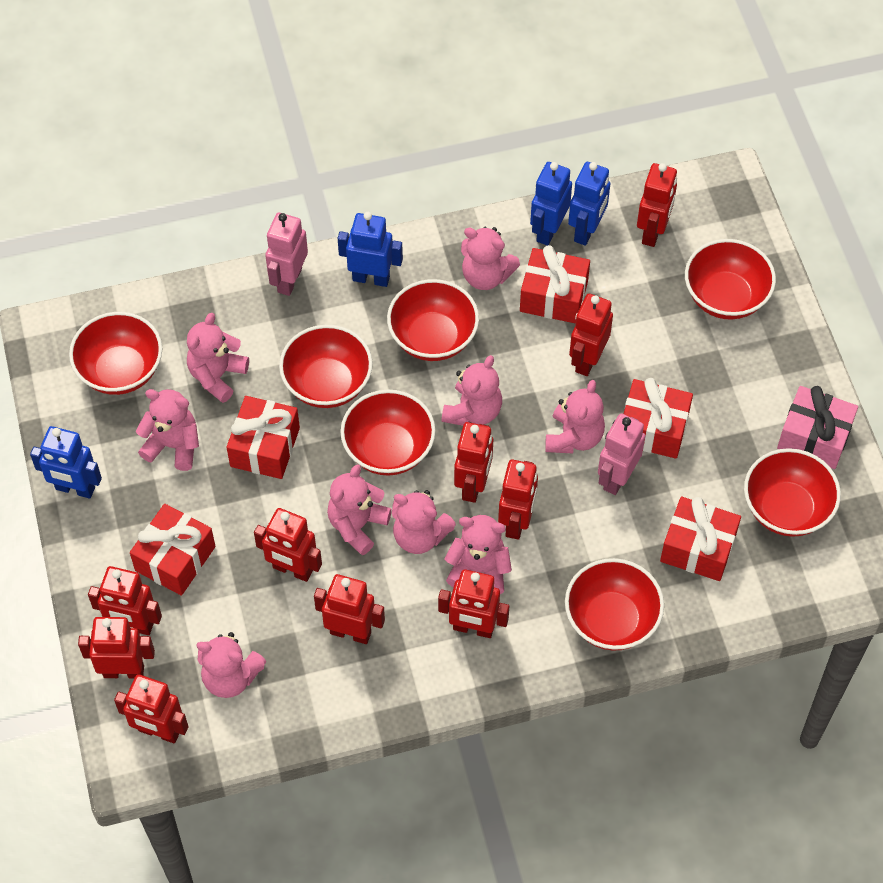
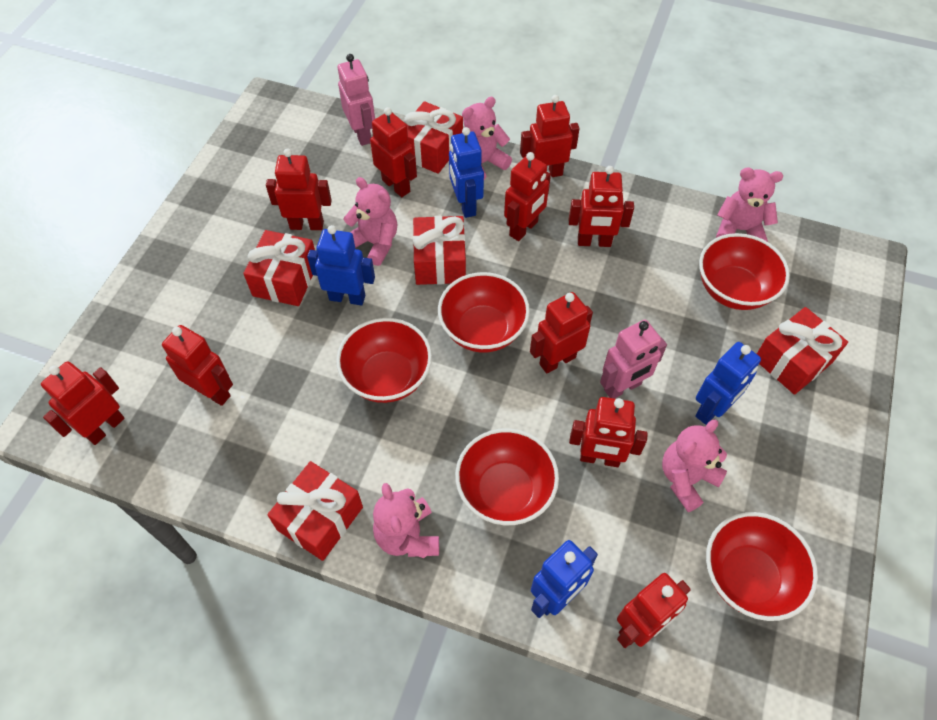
pink gift: [777,386,858,469] = 1 -> none = 0
pink teddy bear: [136,389,199,471] [187,313,249,403] [196,632,266,698] [327,465,392,555] [392,490,456,554] [441,355,502,426] [445,515,512,594] [461,227,520,290] [545,380,605,454] = 9 -> [343,177,397,266] [373,483,439,558] [462,97,512,180] [662,420,727,512] [716,168,783,242] = 5
red bowl: [69,312,162,395] [279,325,373,408] [340,390,436,476] [387,279,479,361] [565,558,664,651] [685,239,776,320] [744,448,841,537] = 7 -> [336,318,432,403] [438,272,530,353] [455,428,559,525] [699,233,790,310] [706,512,818,621] = 5

